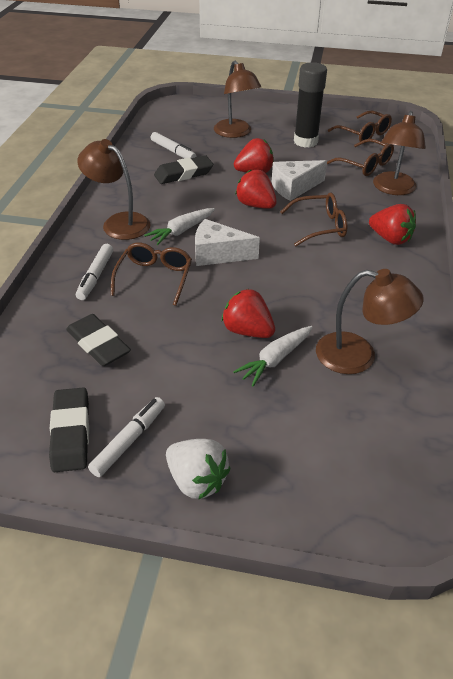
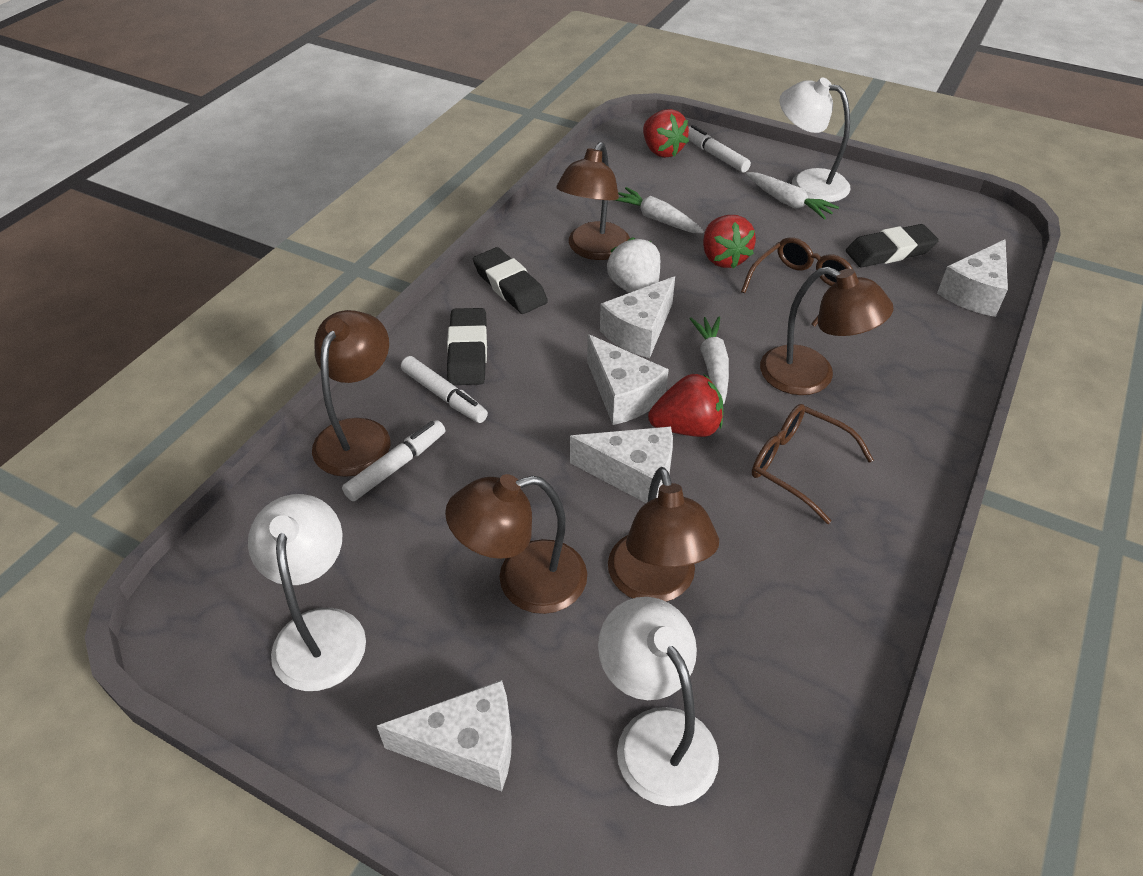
black glue stick: [294,62,327,148] = 1 -> none = 0
brown glasses: [111,242,192,306] [280,192,347,246] [327,139,394,176] [328,111,392,143] = 4 -> [741,237,853,327] [752,404,874,524] = 2
brown lamp: [77,139,150,240] [214,61,261,138] [316,269,424,374] [373,111,426,195] = 4 -> [312,310,390,477] [445,474,587,614] [556,142,630,260] [608,467,719,601] [760,267,894,395] = 5
red strawberry: [222,289,275,338] [234,138,274,173] [235,170,277,209] [369,204,416,245] = 4 -> [643,109,689,158] [648,374,723,437] [703,215,756,269] = 3
white carrot: [144,208,215,245] [233,326,313,386] = 2 -> [615,187,704,234] [690,316,729,404] [746,172,839,220] = 3
white cheese: [195,219,260,266] [272,160,327,201] = 2 -> [377,680,512,792] [570,427,673,503] [587,334,669,425] [600,276,675,358] [937,239,1008,317] = 5
white lamp: none = 0 -> [248,494,366,691] [598,597,719,806] [779,78,851,202] = 3

